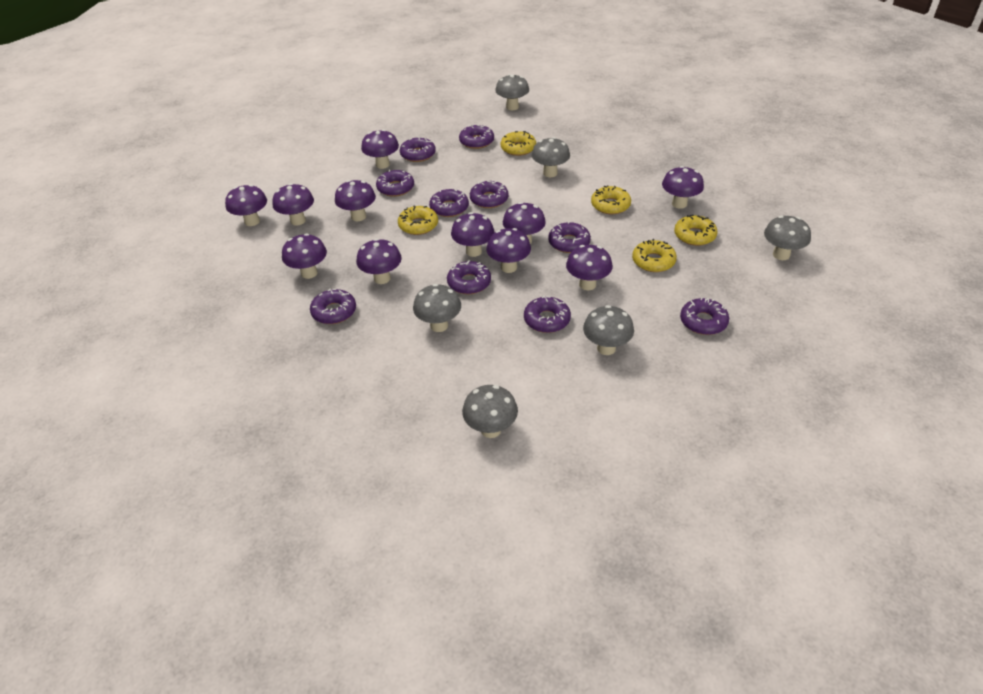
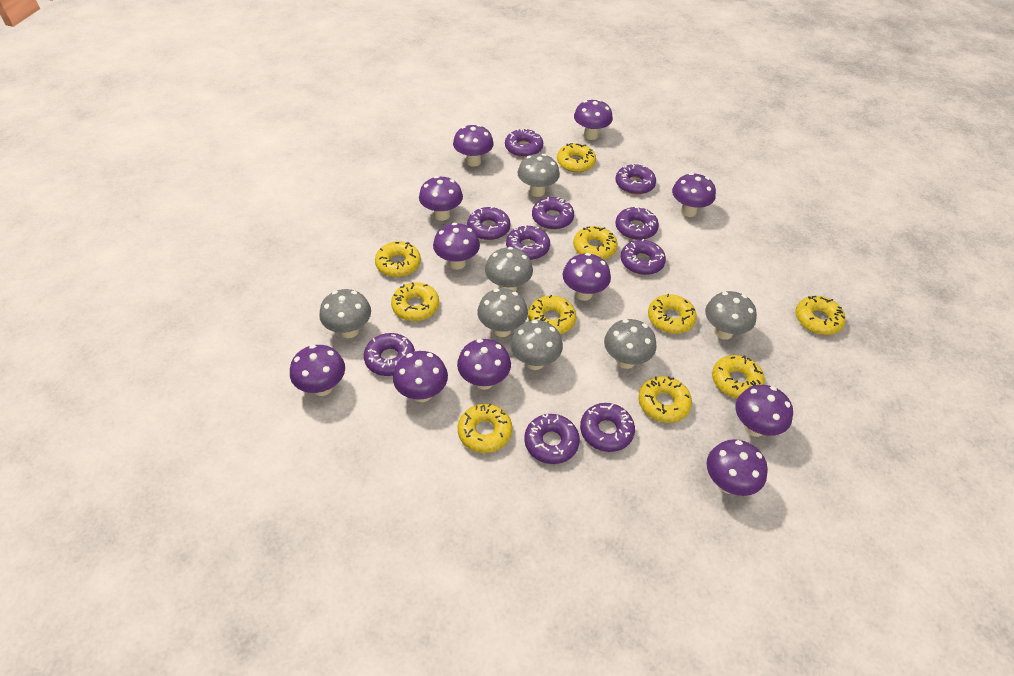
grey mushroom: [413,284,461,332] [462,385,518,438] [495,74,529,110] [532,137,570,177] [583,305,634,355] [764,215,811,260] = 6 -> [319,289,371,338] [477,288,528,337] [485,247,533,292] [510,320,563,370] [518,154,560,197] [604,319,656,369] [705,291,757,340] = 7
yellow donut: [398,206,438,235] [501,131,536,156] [591,185,631,214] [632,239,677,272] [674,215,718,246] = 5 -> [375,241,421,277] [391,282,439,321] [458,403,512,453] [528,295,576,334] [557,143,596,172] [573,226,618,260] [638,376,692,423] [648,294,697,334] [712,355,765,399] [795,296,846,335] = 10

